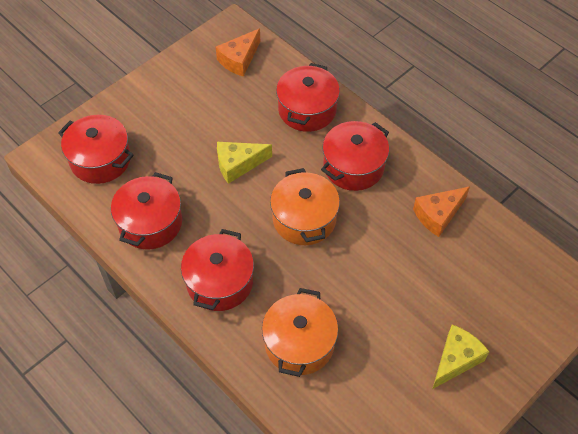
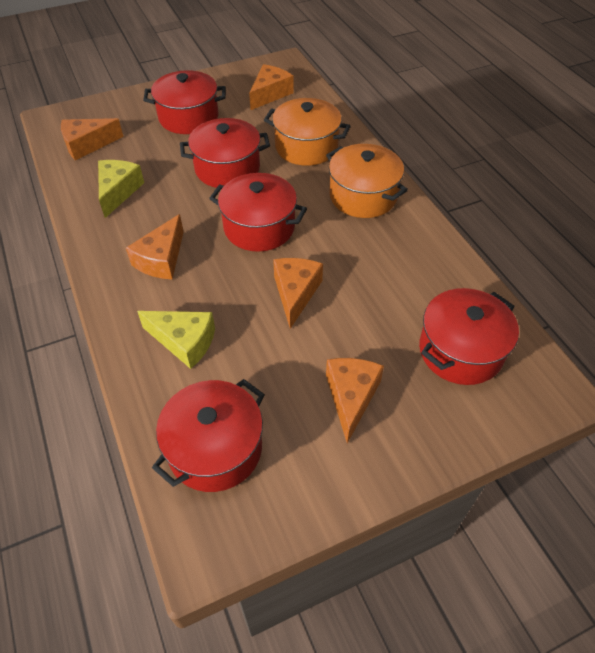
orange cheese: [216,28,260,77] [413,186,470,237] = 2 -> [61,118,123,160] [126,214,184,279] [249,64,293,110] [273,258,323,329] [326,358,384,443] = 5

